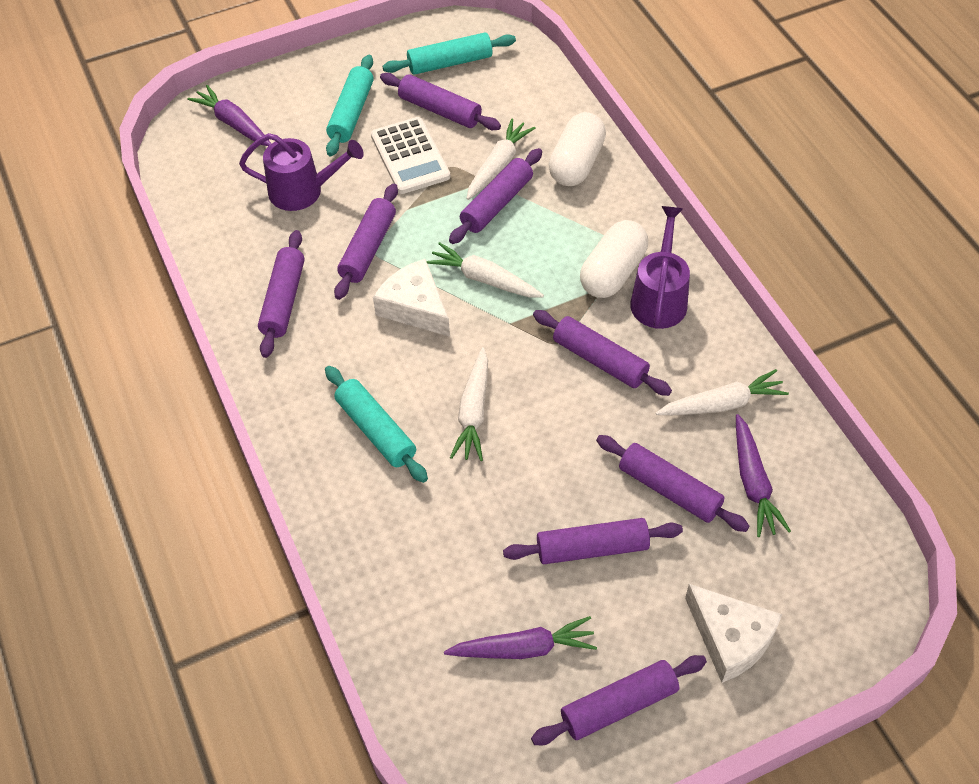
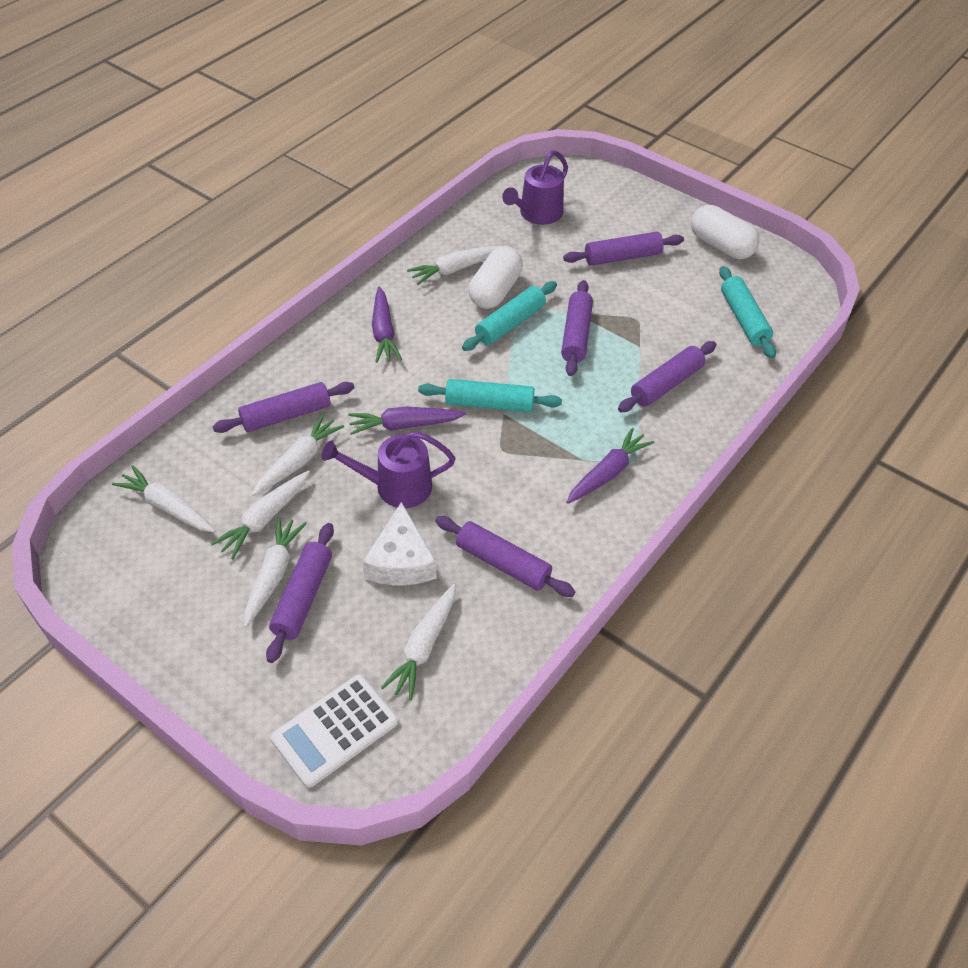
purple rolling pin: [258,230,305,358] [334,184,398,300] [380,73,501,130] [449,148,542,244] [503,518,683,564] [531,655,707,745] [533,310,672,396] [596,435,750,532] = 8 -> [212,382,354,433] [266,523,334,663] [435,516,575,597] [561,280,593,376] [563,232,684,266] [618,341,716,412] = 6
white carrot: [427,242,544,297] [450,347,488,461] [466,119,536,200] [656,369,789,416] = 4 -> [112,465,215,532] [211,470,310,559] [244,517,307,627] [252,414,344,496] [381,584,456,700] [407,246,503,285] = 6
white cheese: [373,259,450,337] [685,584,782,683] = 2 -> [363,502,437,585] = 1

